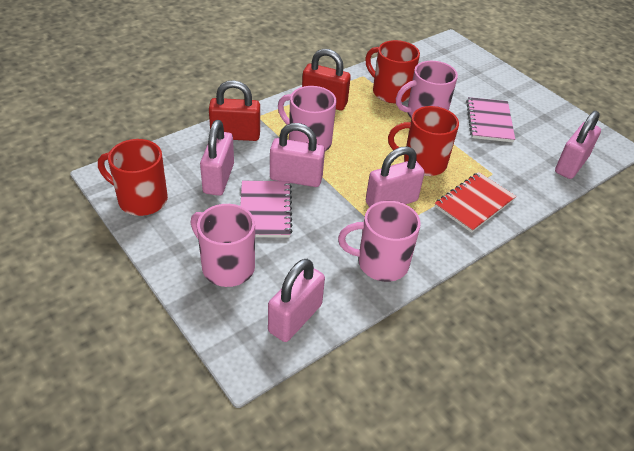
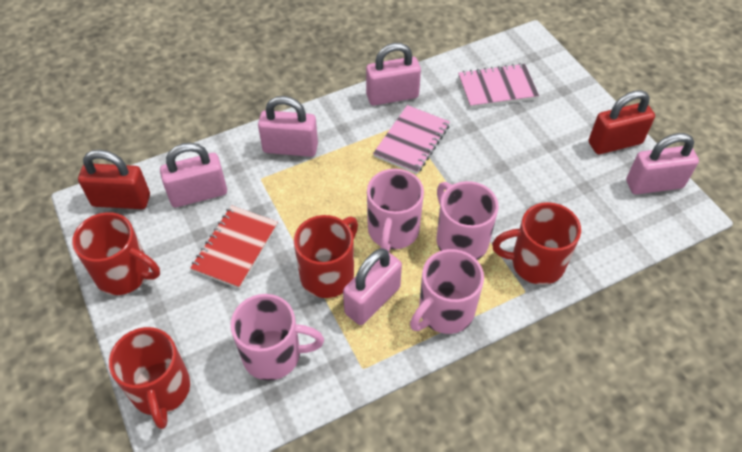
red mug: [98,139,168,216] [365,40,420,103] [388,106,459,176] = 3 -> [72,212,160,295] [109,327,190,429] [294,215,358,298] [492,202,581,285] = 4

